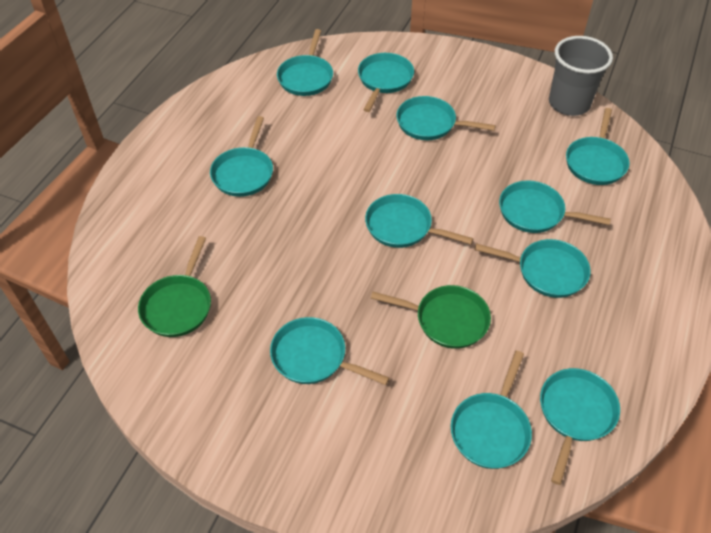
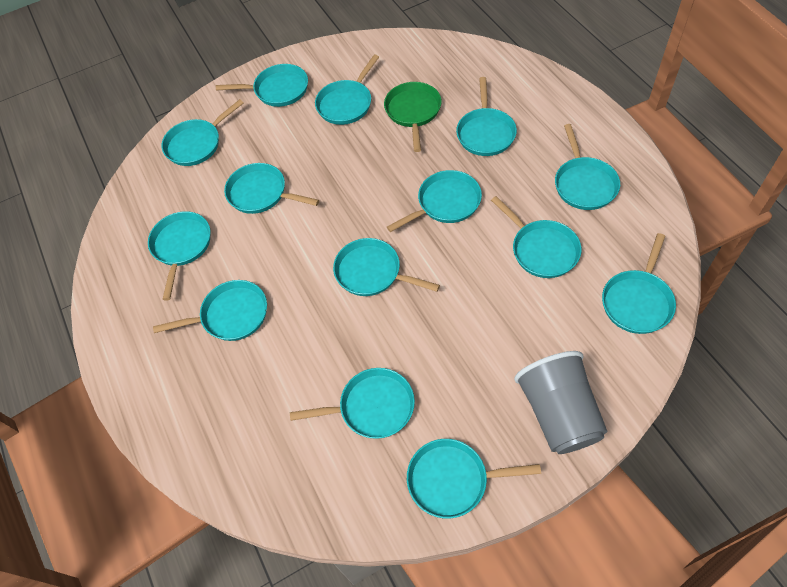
green pan: [138,236,211,337] [371,285,491,349] = 2 -> [384,82,441,152] = 1
turquoise pan: [210,116,273,197] [270,317,389,385] [277,29,333,96] [358,53,414,112] [365,194,474,248] [396,96,496,140] [451,351,532,469] [475,239,591,298] [499,180,611,233] [540,368,620,485] [566,108,629,185] = 11 -> [148,211,210,301] [153,280,267,341] [162,99,244,166] [216,64,308,107] [224,163,319,214] [290,368,415,439] [315,54,379,125] [333,238,440,296] [387,170,482,232] [407,439,541,519] [456,77,517,156] [491,196,582,278] [555,124,620,210] [602,233,676,334] = 14

